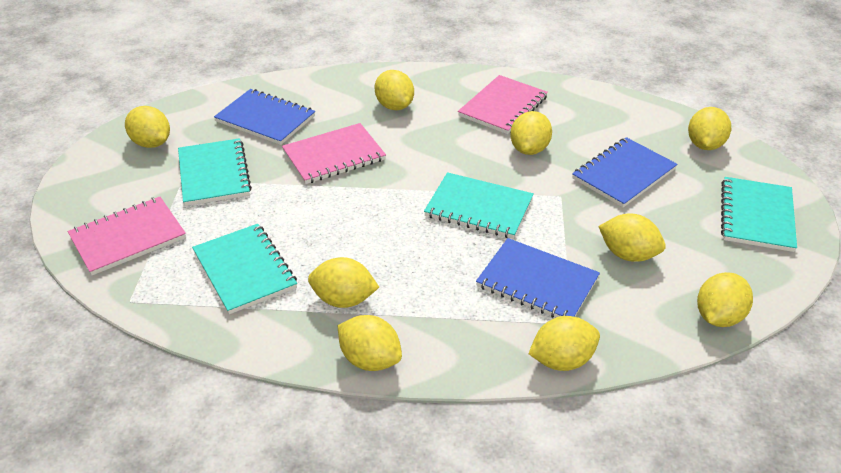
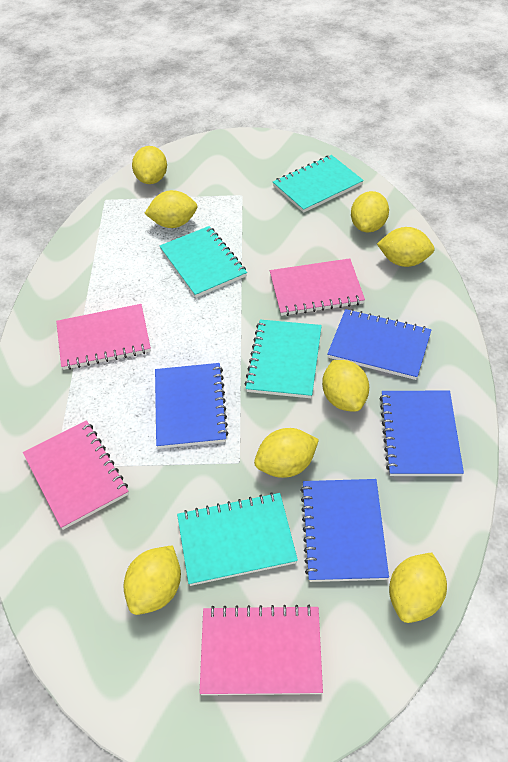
blue notebook: [214,89,315,145] [476,238,600,318] [572,137,678,207] = 3 -> [155,363,228,449] [300,479,389,582] [327,309,432,380] [379,391,464,476] = 4
pink notebook: [68,197,186,275] [282,123,386,184] [458,75,548,134] = 3 -> [23,421,129,530] [56,304,151,370] [199,605,323,695] [270,258,365,316] = 4
yellow lemon: [125,106,170,148] [308,257,379,308] [338,315,402,371] [375,70,414,110] [510,111,552,155] [528,316,600,371] [598,214,666,262] [688,107,731,150] [697,272,753,327] = 9 -> [123,545,181,615] [132,146,167,184] [144,190,198,228] [254,428,319,478] [322,360,369,412] [351,191,389,233] [377,227,435,267] [389,552,447,623] = 8

